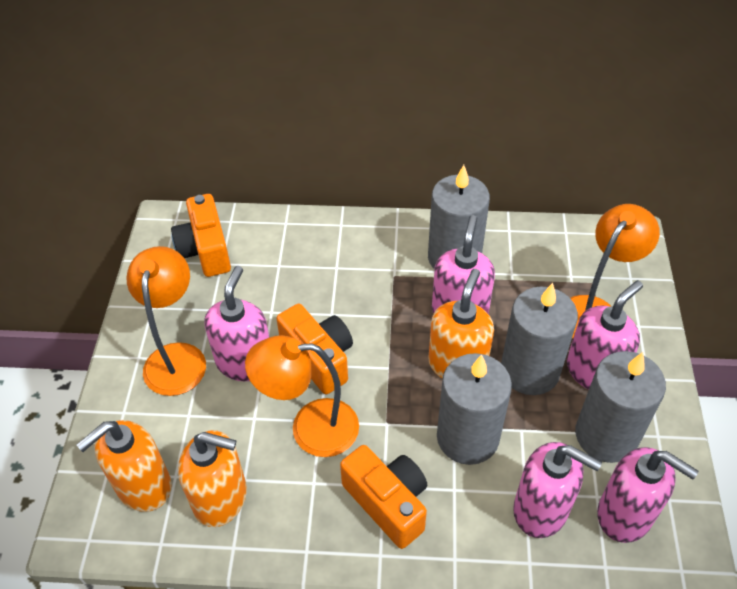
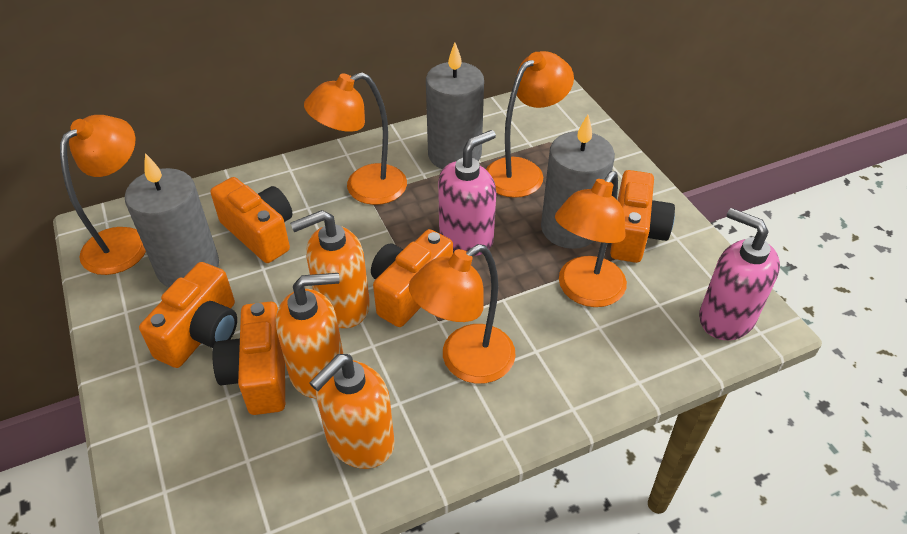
grey candle: [428,165,490,270] [437,353,512,465] [501,283,578,395] [575,351,666,463] = 4 -> [125,153,219,287] [426,42,484,169] [541,115,615,249] = 3
orange camera: [171,194,231,277] [276,304,353,394] [340,445,427,549] = 3 -> [139,262,237,368] [210,177,293,263] [212,302,285,415] [371,229,453,327] [610,170,675,263] = 5
orange lamp: [126,246,206,396] [245,335,359,457] [570,204,660,339] = 3 -> [60,115,146,275] [304,72,407,205] [409,244,516,384] [486,51,574,198] [555,171,627,307] = 5
pink soap dispenser: [204,266,269,381] [432,215,495,314] [513,442,602,538] [567,280,643,389] [597,447,699,543] = 5 -> [438,130,496,256] [699,208,780,340] = 2

